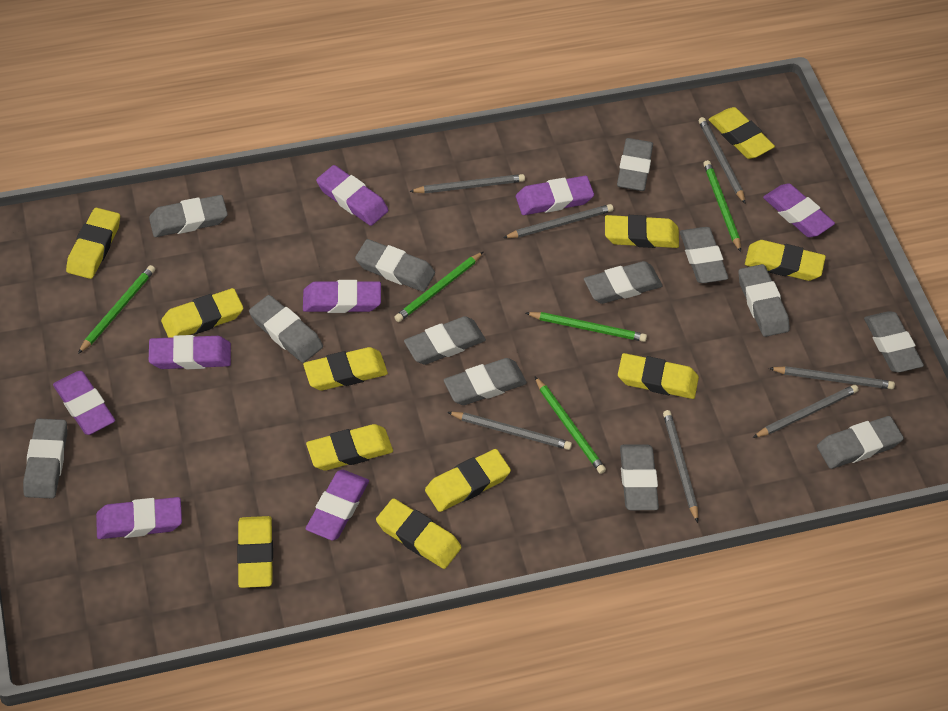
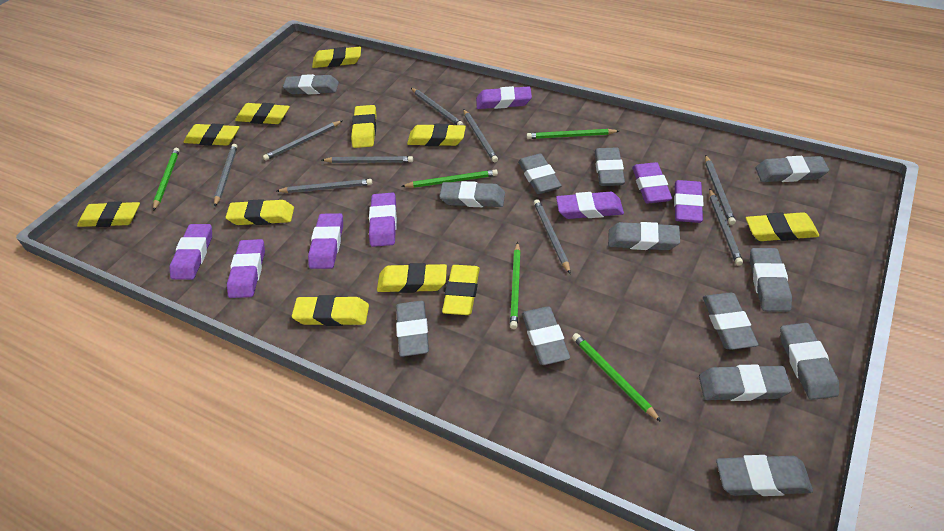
grey pencil: [409,174,525,194] [447,412,572,450] [503,204,613,238] [663,410,698,523] [699,117,746,204] [753,385,859,438] [769,366,895,389] = 7 -> [214,144,237,206] [263,121,342,161] [277,179,372,193] [322,156,413,163] [411,88,463,125] [463,109,498,162] [534,199,570,274] [705,155,736,225] [709,188,743,266] = 9

